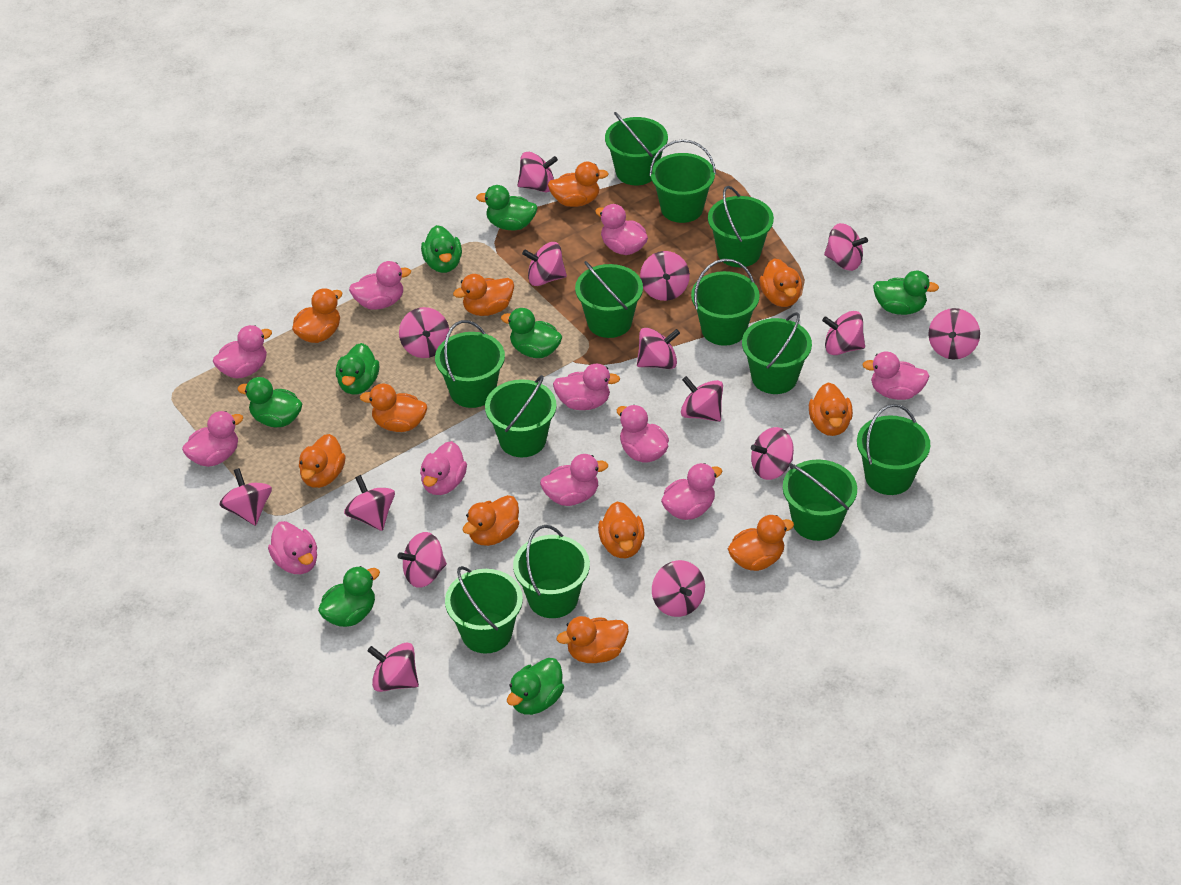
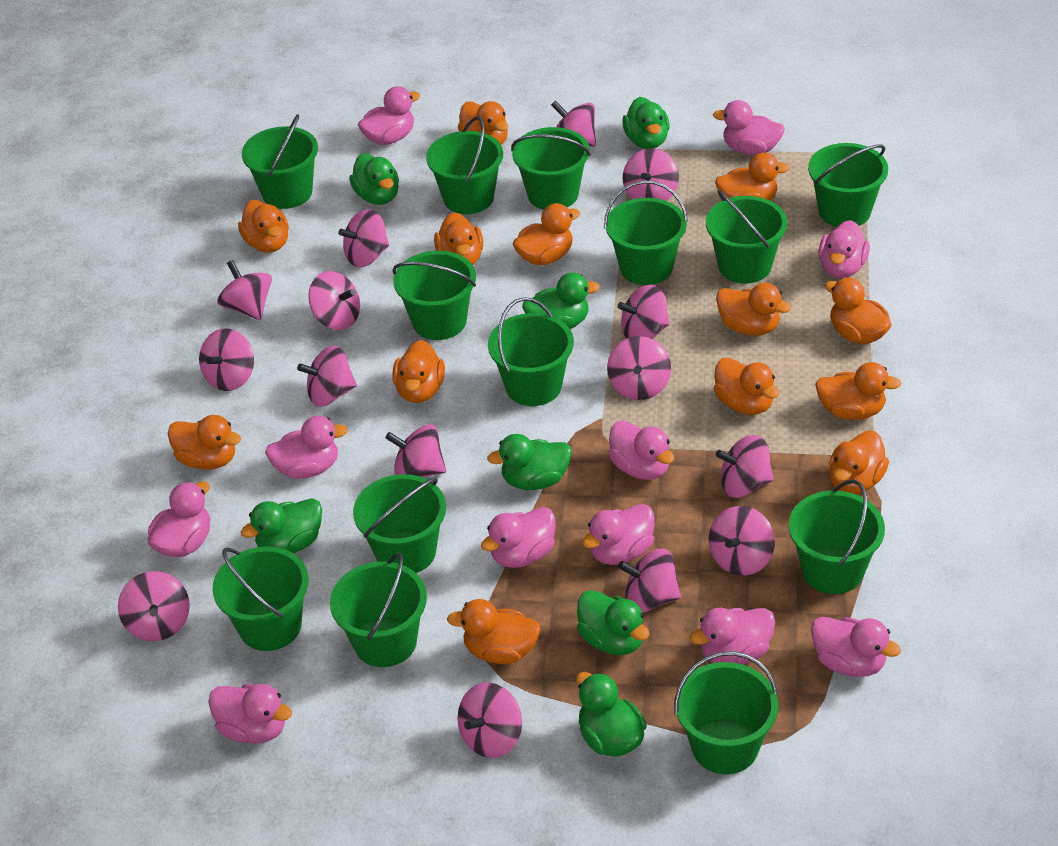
green bucket: [435,320,505,408] [445,566,523,654] [485,375,557,457] [513,525,590,618] [575,261,643,338] [605,112,668,185] [649,139,716,223] [691,259,760,346] [708,186,774,267] [742,312,812,394] [783,459,857,541] [857,404,930,495] = 12 -> [212,546,309,651] [242,114,318,209] [330,553,427,667] [353,474,446,573] [392,251,476,340] [426,116,503,214] [488,297,574,406] [511,127,591,210] [604,180,688,285] [674,651,778,774] [706,190,787,283] [789,479,885,594] [808,143,888,227] = 13
green duck: [237,377,303,427] [318,566,380,627] [336,343,379,395] [421,225,462,273] [476,185,537,230] [501,308,562,358] [507,658,564,715] [873,271,939,315] = 8 -> [241,498,322,554] [349,153,399,205] [487,434,571,490] [522,272,600,329] [576,672,647,757] [577,590,650,655] [622,97,670,149] = 7
orange duck: [292,288,342,343] [299,434,346,488] [360,384,427,432] [453,274,514,316] [463,495,519,546] [548,162,609,207] [557,616,629,663] [598,502,645,558] [728,515,794,571] [759,258,802,307] [809,382,853,436] = 11 -> [167,415,241,470] [238,200,289,253] [392,340,445,403] [434,212,483,265] [447,599,541,664] [458,101,508,145] [513,203,580,266] [714,357,779,415] [715,153,790,200] [716,283,791,336] [815,362,901,420] [825,278,892,344] [829,431,889,494] = 13

